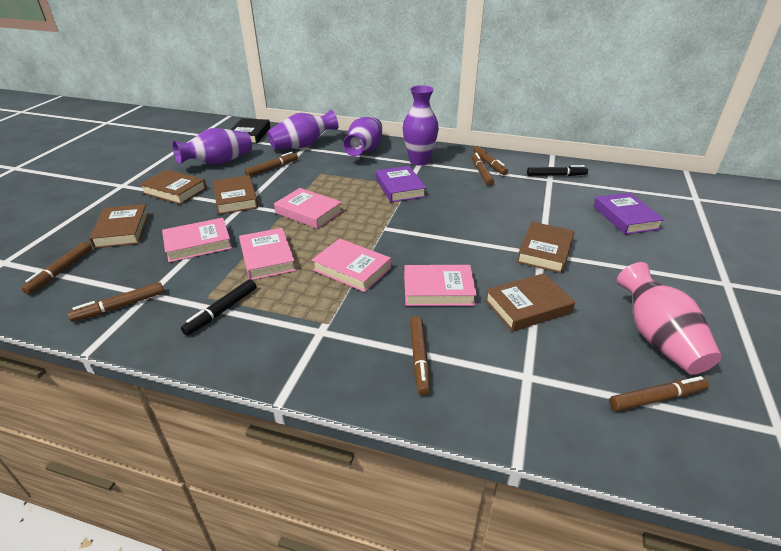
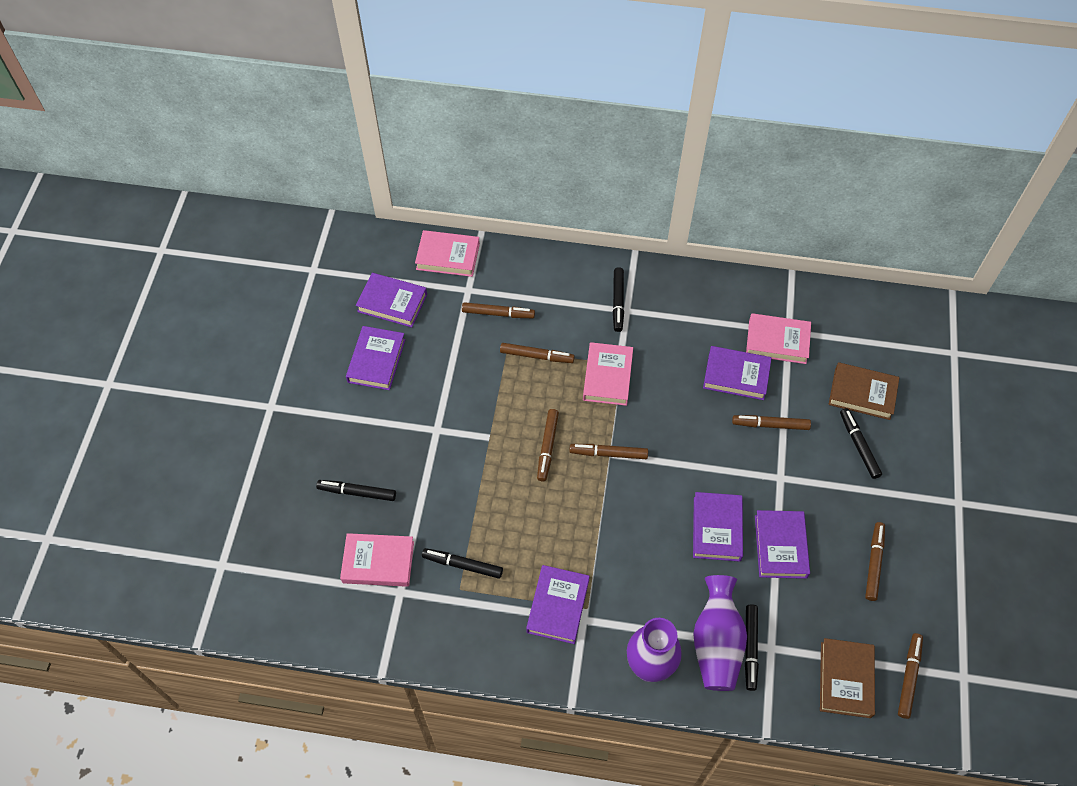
black book: [230,118,270,144] = 1 -> none = 0
black marker: [181,279,256,336] [527,165,588,176] = 2 -> [316,480,396,501] [422,548,503,579] [613,267,624,332] [745,604,759,691] [840,408,882,479] = 5
brown book: [89,204,149,248] [139,169,207,205] [213,175,258,214] [485,273,575,332] [517,222,575,273] = 5 -> [820,638,875,718] [829,362,900,420] = 2
pink book: [162,218,232,262] [239,228,296,280] [274,188,342,229] [312,239,391,292] [404,265,477,306] = 5 -> [340,533,414,587] [415,230,480,277] [583,342,633,406] [746,313,811,364] = 4
pink vase: [617,262,722,375] = 1 -> none = 0
purple book: [376,166,426,202] [594,193,665,235] = 2 -> [346,326,405,390] [356,273,427,327] [526,565,590,644] [693,492,743,562] [703,346,772,400] [755,510,810,579] = 6
purple vase: [172,128,252,165] [267,110,338,149] [343,117,382,156] [403,85,439,165] = 4 -> [627,618,682,682] [693,575,747,691] = 2

